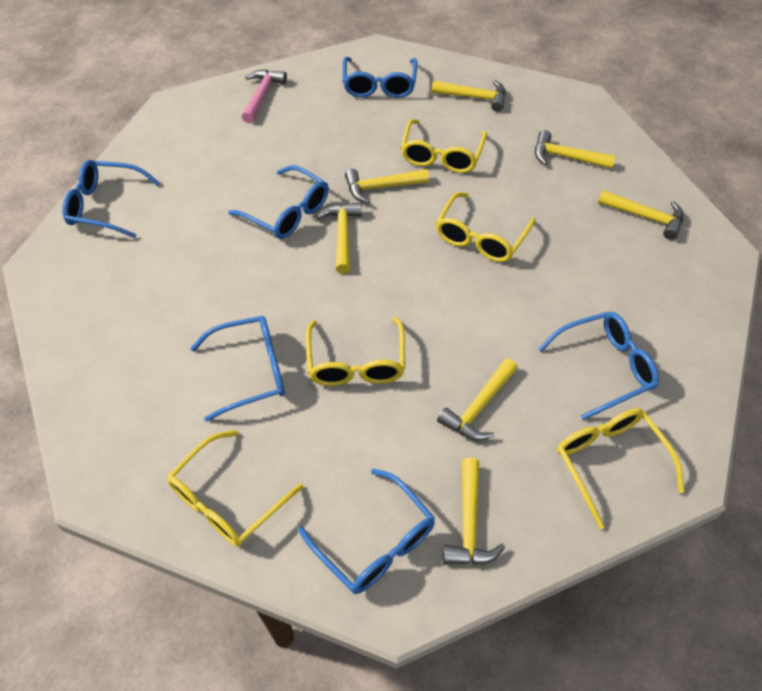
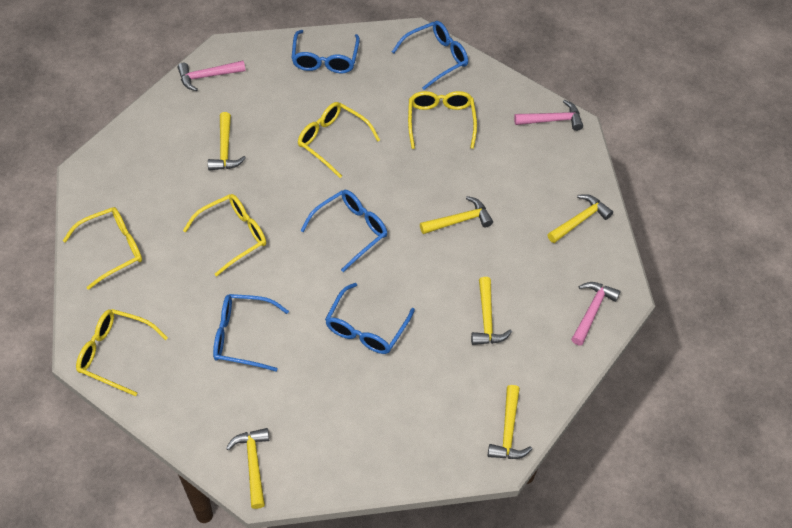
blue glasses: [62,160,160,238] [190,316,285,422] [228,165,329,239] [298,469,435,594] [342,57,417,98] [538,312,659,420] = 6 -> [213,294,289,371] [292,30,360,73] [301,190,387,272] [325,283,415,354] [392,21,468,90] = 5
pink hammer: [242,70,287,123] = 1 -> [177,61,246,91] [514,100,583,131] [571,282,621,346] = 3
yellow hammer: [316,202,362,274] [345,169,429,204] [432,80,506,112] [437,358,518,440] [443,458,505,565] [535,130,615,169] [598,190,684,240] = 7 -> [208,112,246,171] [226,428,269,509] [420,196,493,234] [471,277,512,345] [488,385,532,459] [547,194,613,243] = 6

